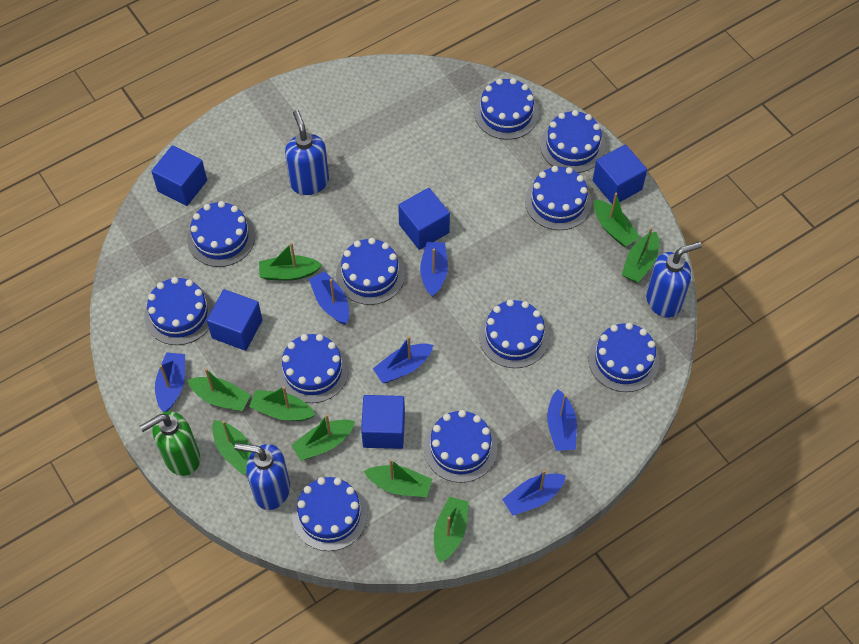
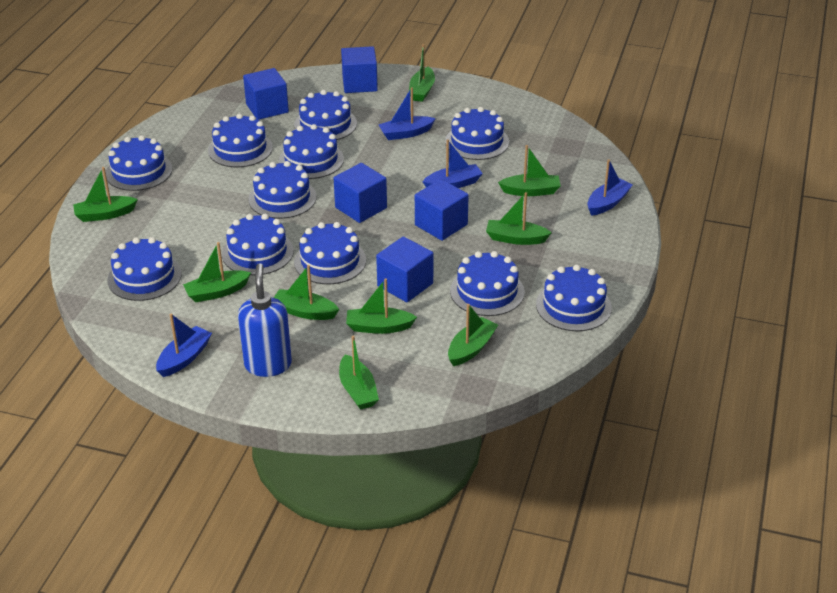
blue boat: [155,352,185,412] [309,271,349,324] [373,336,433,383] [420,242,448,297] [502,470,566,516] [547,389,577,451] = 6 -> [156,314,212,377] [378,87,436,140] [422,139,483,188] [587,159,633,216] = 4
blue soap dispenser: [234,443,290,510] [285,110,329,195] [646,242,702,318] = 3 -> [238,263,292,377] = 1
green soap dispenser: [140,411,200,476] = 1 -> none = 0

